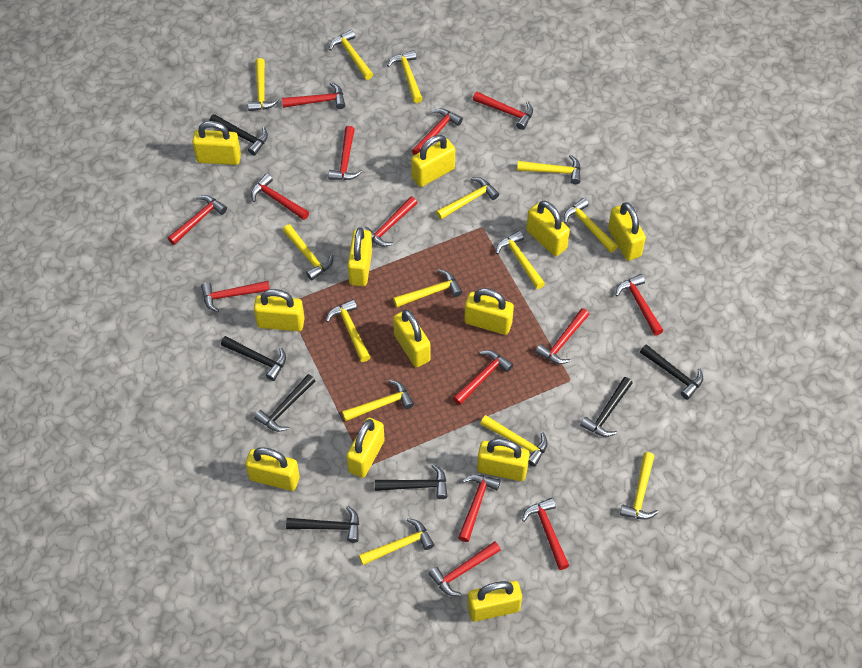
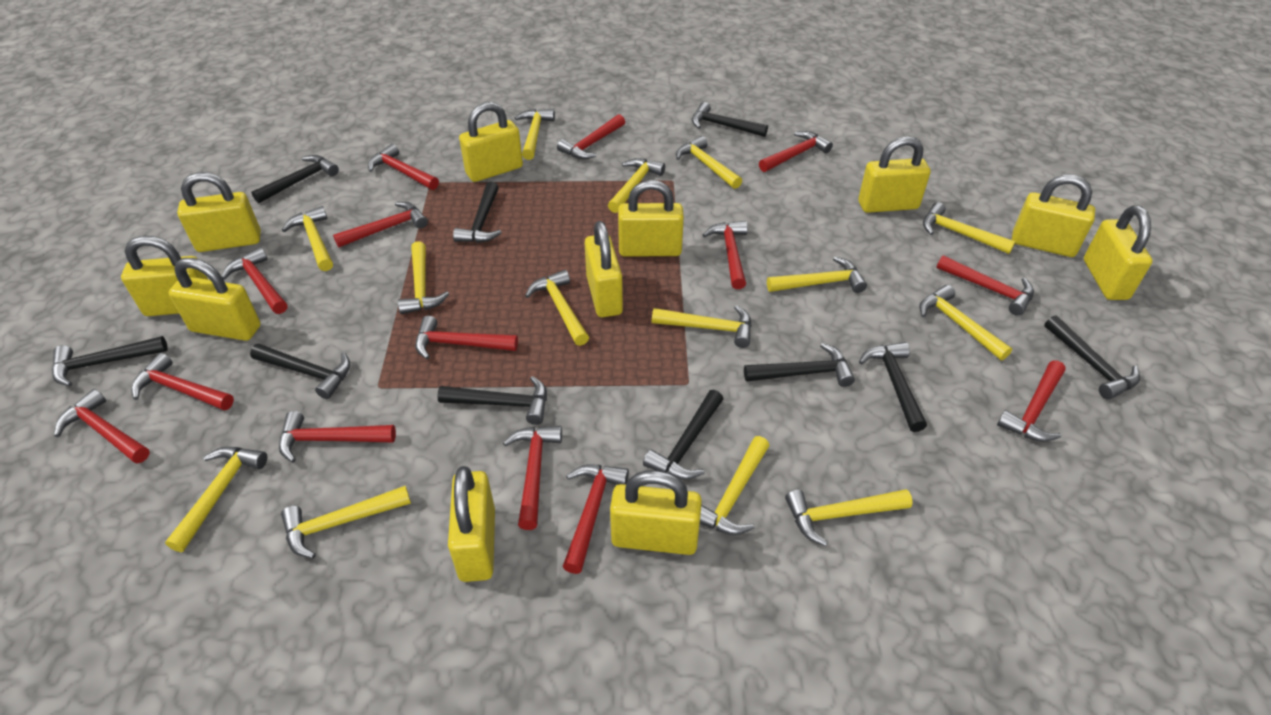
black hammer: [209,114,268,155] [221,336,286,381] [254,374,315,432] [286,506,359,543] [375,464,448,499] [580,377,633,437] [640,344,703,400] = 7 -> [52,336,168,386] [250,344,350,399] [251,155,339,203] [437,376,547,425] [453,182,502,243] [643,390,723,480] [692,102,768,137] [744,343,855,387] [859,342,927,432] [1044,315,1140,400] = 10
yellow padlock: [192,121,241,165] [245,447,300,491] [254,289,305,331] [346,418,385,478] [348,227,372,286] [393,310,430,367] [411,135,455,187] [464,288,514,335] [467,581,522,622] [477,438,530,481] [526,201,570,256] [608,202,646,261] = 12 -> [121,236,209,316] [169,258,261,341] [177,172,261,252] [448,466,495,582] [459,102,523,182] [585,221,623,317] [610,470,702,555] [618,180,684,257] [858,136,931,213] [1012,174,1095,257] [1084,205,1153,300] = 11

